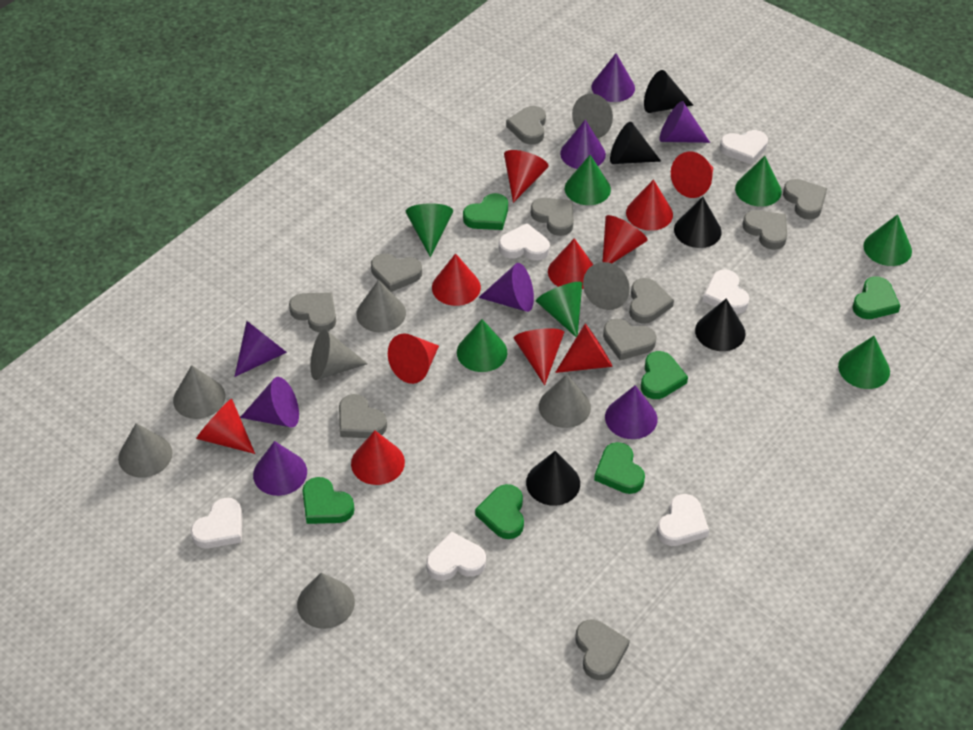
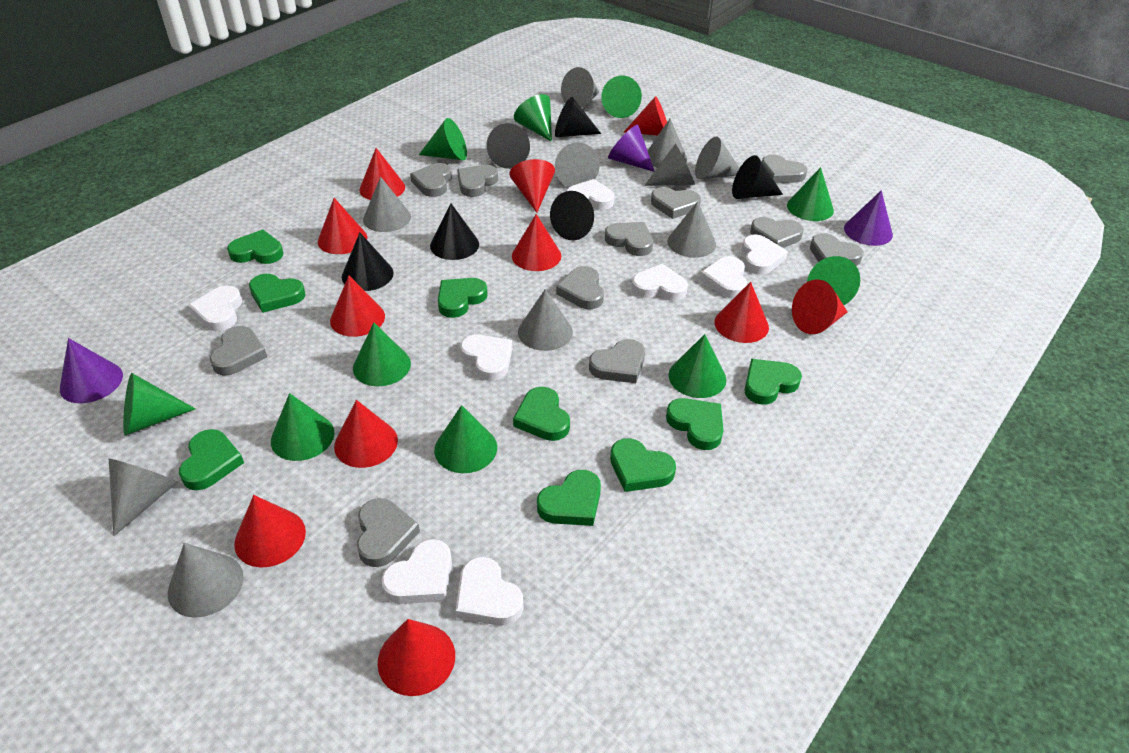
black cone: [526,451,580,506] [610,122,661,164] [644,70,693,113] [674,197,722,248] [695,298,746,351] = 5 -> [342,233,394,291] [430,203,479,260] [487,123,530,169] [550,191,594,240] [555,97,601,137] [732,155,783,199] = 6
green cone: [406,203,453,257] [457,319,507,372] [536,282,582,337] [565,155,611,205] [735,156,782,207] [838,336,890,389] [863,214,912,266] = 7 -> [123,373,196,436] [271,393,334,461] [353,323,411,386] [419,118,467,160] [434,405,497,473] [514,94,552,142] [601,76,642,118] [668,334,726,398] [787,167,834,221] [807,256,860,305] = 10
green heart: [302,477,355,524] [463,193,508,230] [475,484,524,539] [594,442,645,494] [641,351,688,399] [852,277,900,319] = 6 -> [179,429,244,490] [227,229,283,264] [249,274,305,313] [438,278,488,318] [513,387,570,441] [537,470,601,526] [610,438,676,492] [666,398,723,450] [744,359,802,405] = 9
grey cone: [118,423,172,478] [173,365,225,419] [297,573,355,629] [311,329,368,380] [356,280,406,332] [539,374,591,428] [572,93,613,138] [583,262,630,310] = 8 -> [109,459,178,536] [168,543,244,618] [363,177,411,232] [518,289,573,351] [555,142,599,187] [561,67,599,108] [644,144,695,186] [648,118,687,168] [667,201,716,258] [695,136,740,179] = 10
grey heart: [289,292,336,332] [339,394,387,438] [371,253,422,292] [506,106,546,145] [531,198,574,236] [575,620,630,680] [603,319,656,360] [629,278,674,324] [742,210,787,250] [783,179,827,220] = 10 -> [210,326,267,376] [357,498,420,567] [410,163,452,197] [457,165,498,197] [556,266,604,309] [589,339,645,383] [605,222,653,256] [651,187,701,219] [750,217,804,248] [762,155,807,183] [810,233,863,266] = 11
purple cone: [234,321,287,377] [240,377,299,428] [253,441,307,496] [478,263,534,312] [560,120,606,169] [592,53,635,102] [605,385,657,439] [660,101,710,143] = 8 -> [60,338,123,403] [608,125,655,172] [844,190,893,246] = 3
white heart: [190,498,243,548] [426,532,486,581] [499,223,550,261] [657,494,709,546] [703,269,750,314] [720,130,768,165] = 6 -> [188,285,242,331] [381,539,452,604] [455,557,524,626] [460,334,513,381] [566,179,615,210] [632,264,688,301] [700,256,747,298] [742,235,788,275] = 8

